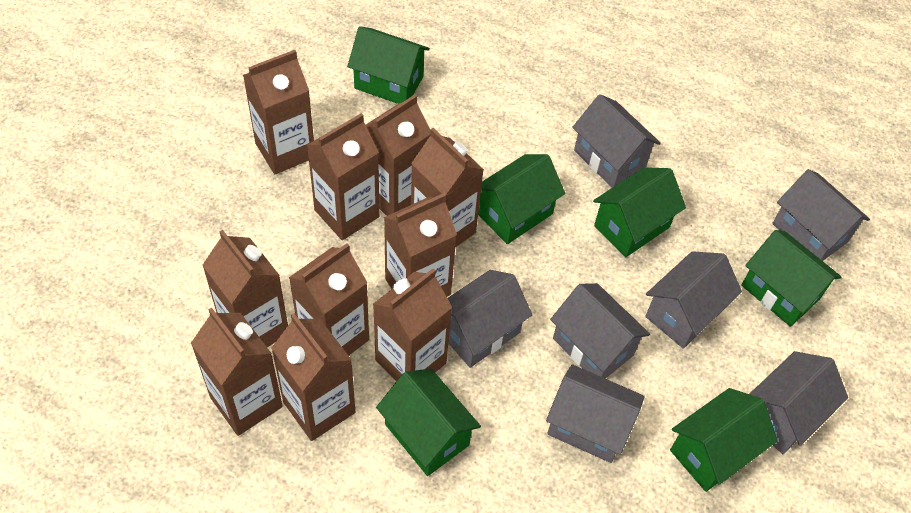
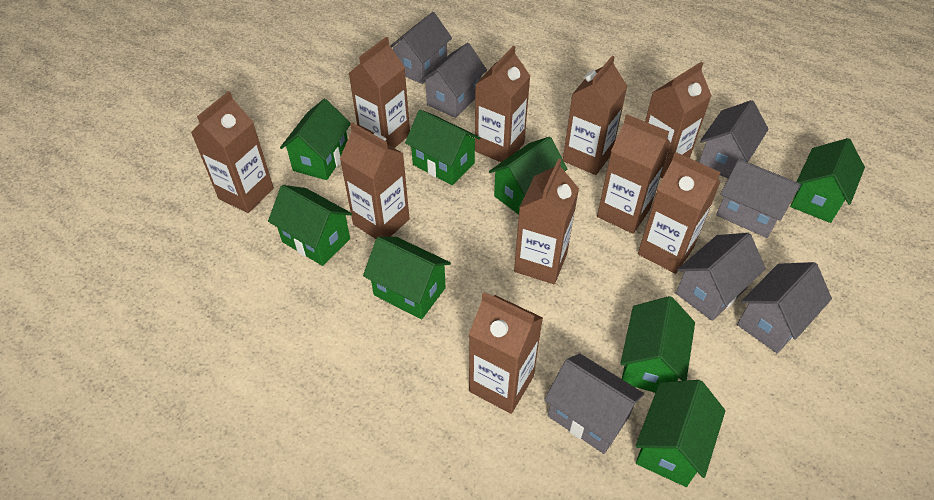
green house: [347,26,430,104] [376,369,481,476] [478,154,565,244] [593,167,686,257] [670,388,778,492] [741,230,841,327] = 6 -> [268,185,352,266] [280,99,351,180] [363,237,451,319] [405,110,480,185] [489,136,567,215] [620,296,695,393] [635,380,725,487] [790,138,865,223] = 8

